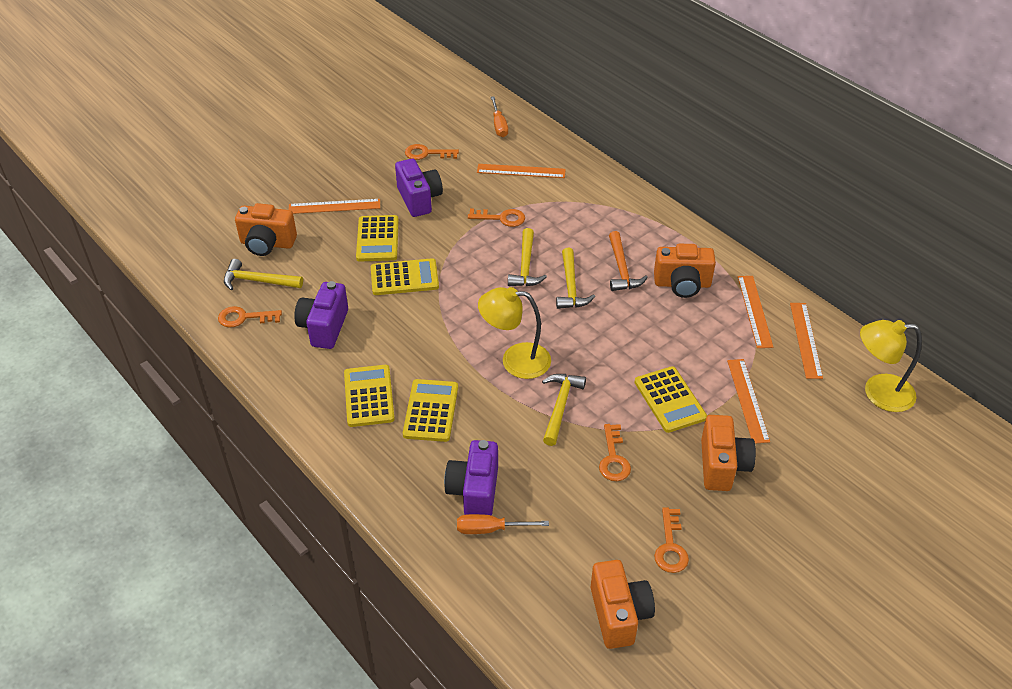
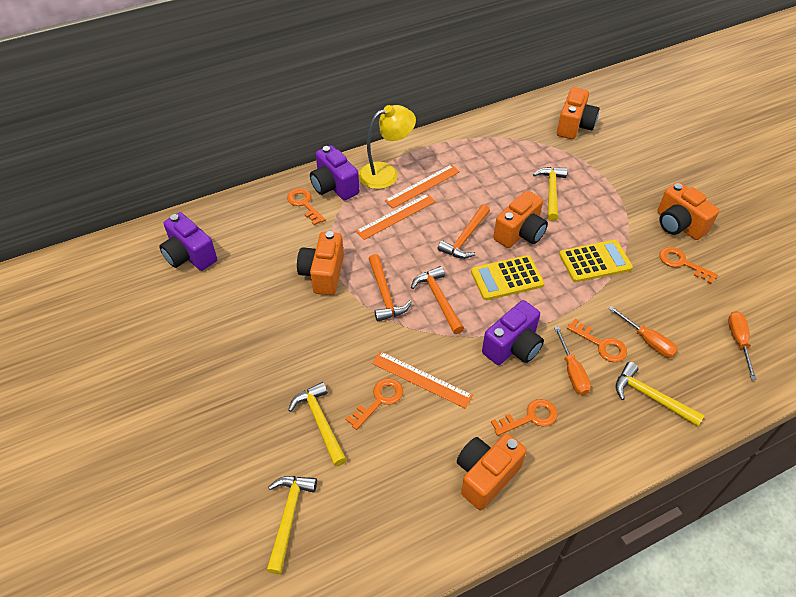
orange camera: [235,203,297,256] [591,560,655,649] [654,244,716,298] [701,415,756,491] = 4 -> [297,231,344,295] [457,433,527,510] [493,190,548,248] [557,87,599,139] [657,182,719,240] = 5
orange hammer: [609,231,648,291] = 1 -> [369,254,412,322] [411,266,464,334] [438,204,490,259] = 3
orange ruler: [289,199,380,214] [477,164,566,178] [727,359,770,444] [738,276,773,348] [790,303,823,379] = 5 -> [356,194,436,240] [372,351,473,409] [385,164,460,208] = 3
orange screwdriver: [457,514,549,534] [491,96,508,137] = 2 -> [554,326,591,395] [608,306,678,358] [728,311,757,380] = 3
yellow calculator: [344,365,395,427] [356,215,399,261] [371,258,439,295] [403,379,458,442] [634,366,707,433] = 5 -> [471,255,544,300] [559,240,633,282] = 2
yellow lamp: [478,287,551,379] [860,320,922,412] = 2 -> [359,105,416,189] = 1

